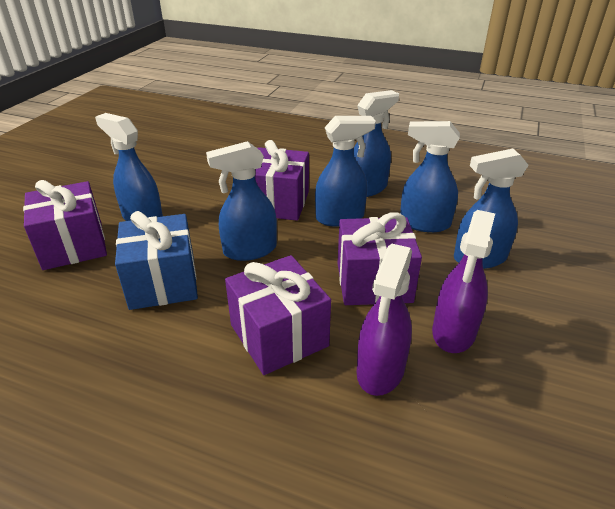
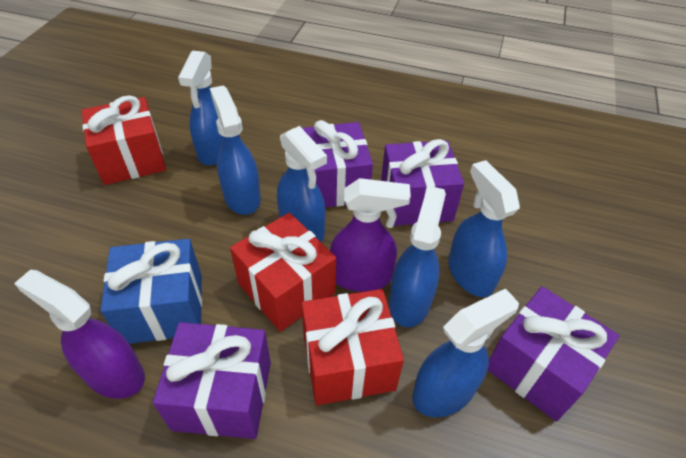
red gift: none = 0 -> [81,95,166,185] [230,213,336,332] [301,289,404,405] = 3

